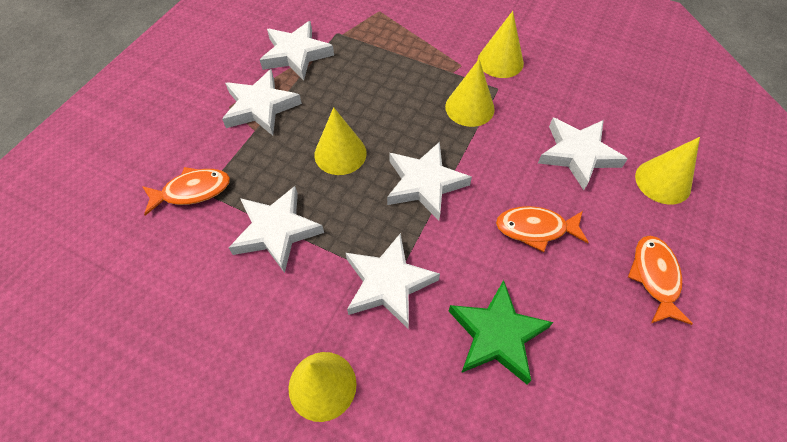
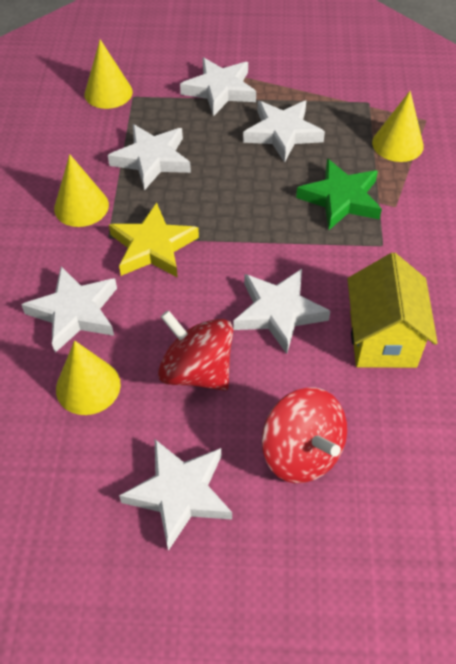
orange fish: [142,167,230,216] [496,206,589,252] [628,235,693,325] = 3 -> none = 0
red spinning top: none = 0 -> [158,310,233,391] [262,387,347,483] = 2
yellow cone: [288,352,357,422] [314,107,367,175] [445,59,495,127] [478,11,524,78] [635,137,700,205] = 5 -> [54,154,109,227] [56,341,121,415] [84,40,133,109] [372,91,424,162] = 4
yellow house: none = 0 -> [348,253,438,368] = 1
yellow star: none = 0 -> [109,203,199,278] = 1

